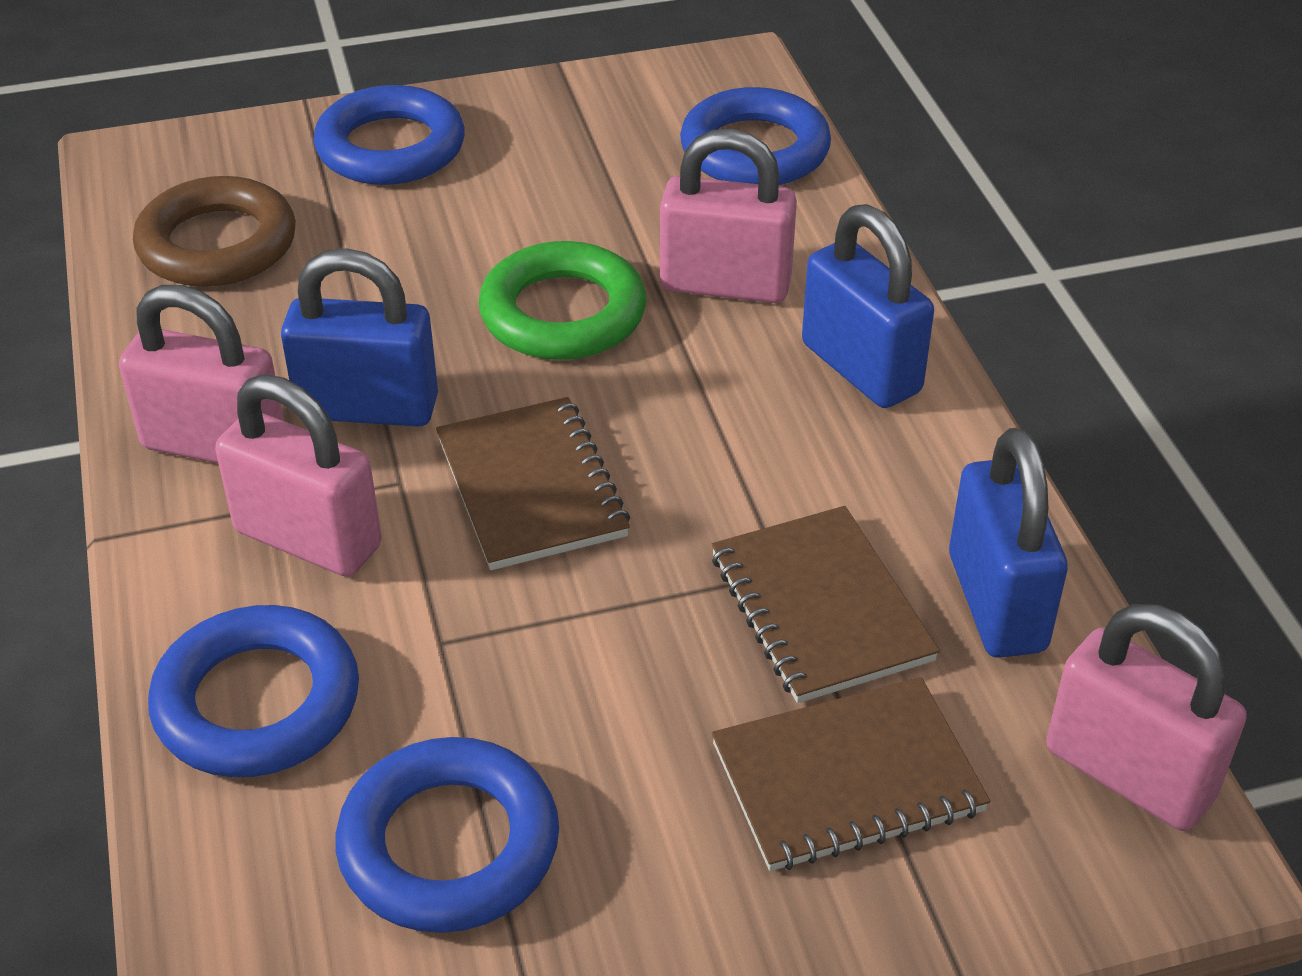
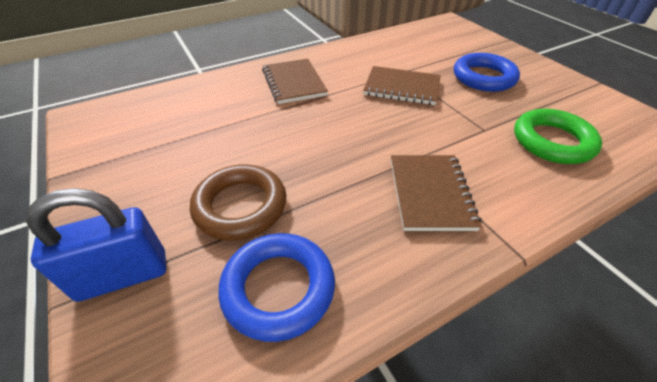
blue padlock: [281,248,438,427] [802,204,934,408] [949,428,1068,658] = 3 -> [26,188,166,302] = 1
blue ring: [148,605,359,777] [313,85,465,185] [335,737,559,933] [680,87,831,185] = 4 -> [218,233,335,342] [454,53,520,92] = 2
pink padlock: [119,285,284,463] [215,374,382,577] [660,129,797,303] [1046,604,1247,831] = 4 -> none = 0

